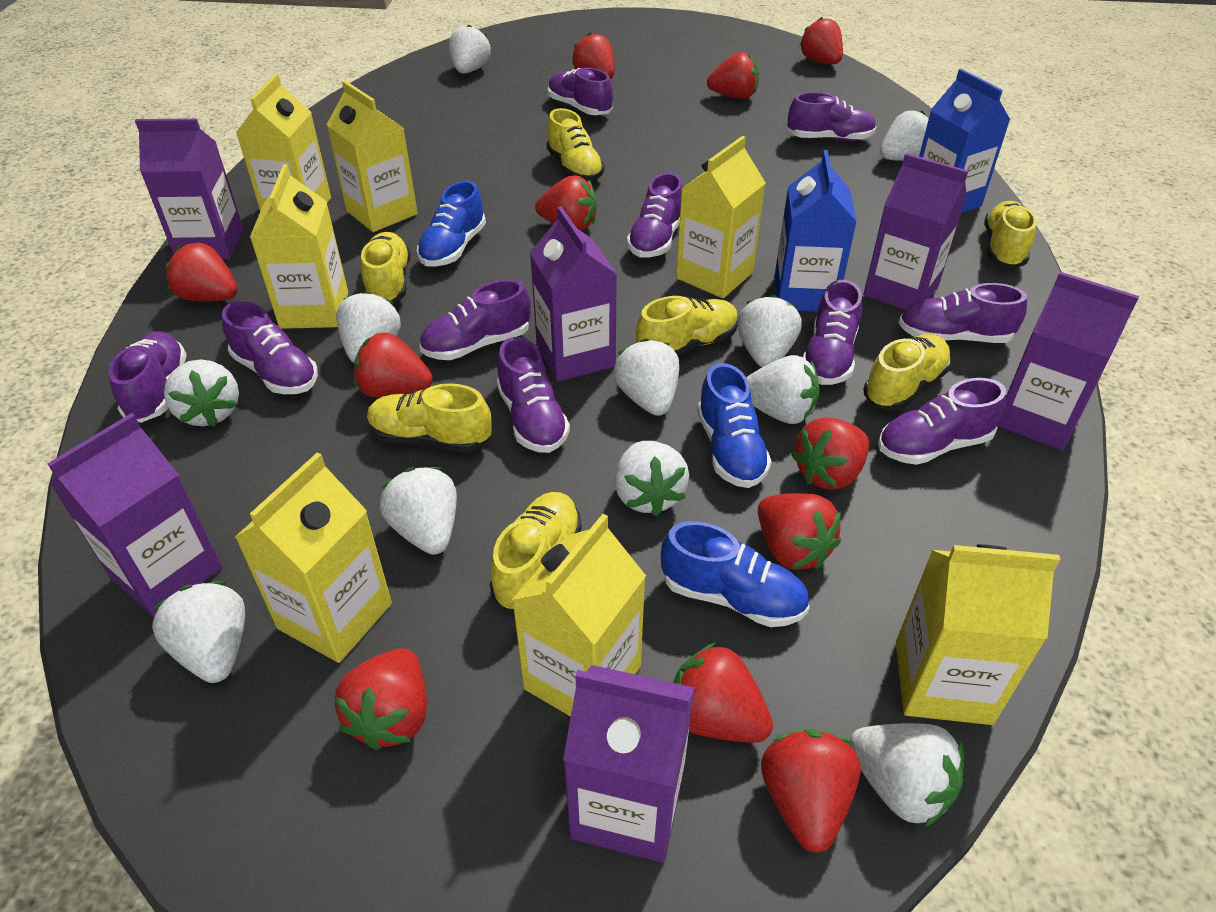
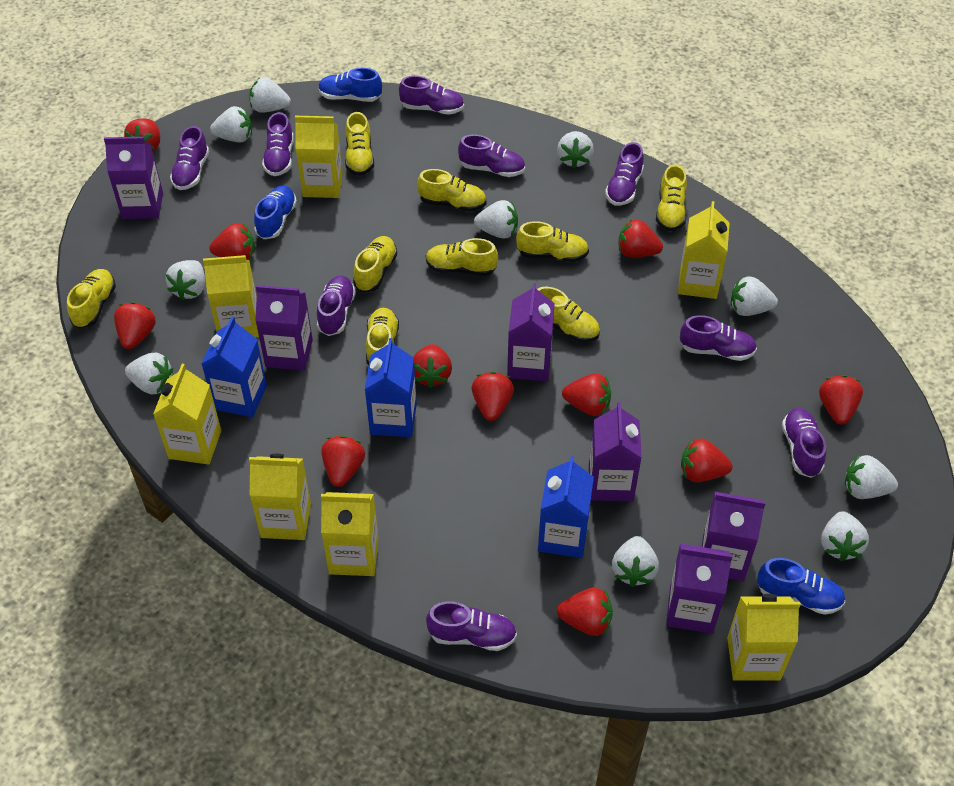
blue carton: [774,150,857,312] [919,69,1010,213] = 2 -> [201,317,267,417] [365,338,417,437] [538,456,594,558] = 3
purple shoe: [108,331,187,423] [222,301,318,394] [419,279,531,360] [497,337,570,453] [548,68,613,115] [627,172,683,258] [788,92,877,142] [803,280,862,385] [878,378,1006,465] [899,283,1027,343] = 10 -> [170,126,209,190] [262,112,294,176] [317,276,356,336] [399,76,464,115] [426,601,517,651] [458,134,525,177] [605,142,644,206] [680,315,757,361] [782,408,826,478] = 9
white strawberry: [152,581,245,683] [164,359,239,427] [336,291,401,363] [380,467,457,555] [449,24,491,74] [614,339,679,416] [614,441,689,516] [737,295,802,367] [746,355,820,424] [849,723,964,827] [880,111,929,161] = 11 -> [125,353,173,394] [166,260,205,300] [210,106,252,142] [249,77,291,113] [474,200,518,238] [557,131,594,168] [612,536,659,587] [731,276,778,316] [821,511,869,561] [845,455,898,499] = 10
yellow shoe: [361,232,410,302] [367,383,492,453] [490,492,582,612] [546,108,605,181] [636,296,738,356] [863,334,951,411] [984,201,1037,268] = 7 -> [67,269,116,329] [345,112,374,176] [353,236,397,292] [366,308,399,365] [417,169,486,212] [426,238,498,276] [516,221,589,262] [537,287,600,342] [656,164,687,231] = 9

